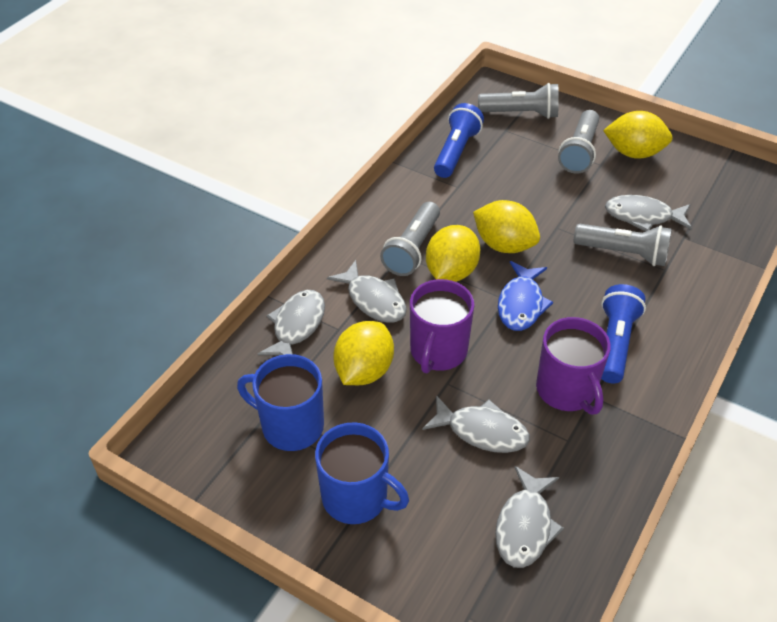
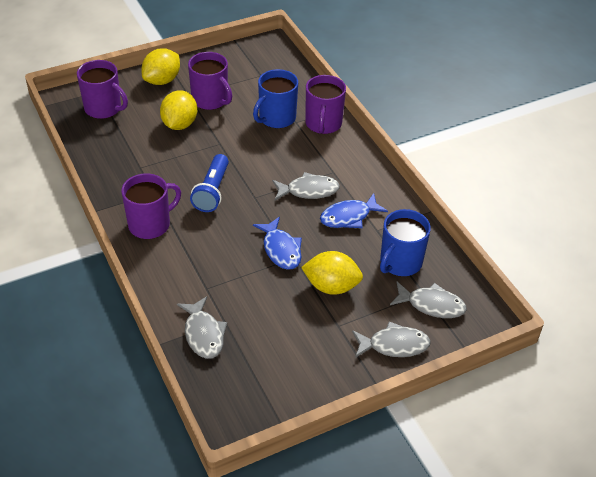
blue fish: [498,261,553,331] = 1 -> [253,217,302,270] [320,193,388,228] = 2
blue flashlight: [434,103,484,178] [601,284,646,383] = 2 -> [190,154,229,212] = 1
grey fish: [258,290,325,355] [327,260,407,323] [422,395,530,453] [495,466,564,568] [605,195,692,231] = 5 -> [177,296,227,359] [272,172,340,200] [352,321,431,358] [390,282,467,318] = 4
grey flashlight: [380,202,440,276] [478,83,559,119] [558,110,599,174] [574,224,672,266] = 4 -> none = 0
purple mug: [410,279,474,373] [536,317,611,415] = 2 -> [77,60,128,119] [121,173,181,239] [188,52,232,110] [305,75,346,134] = 4
yellow lemon: [333,321,394,385] [426,225,480,282] [473,200,540,253] [603,111,673,159] = 4 -> [141,48,180,85] [160,90,197,130] [301,251,363,295] = 3

